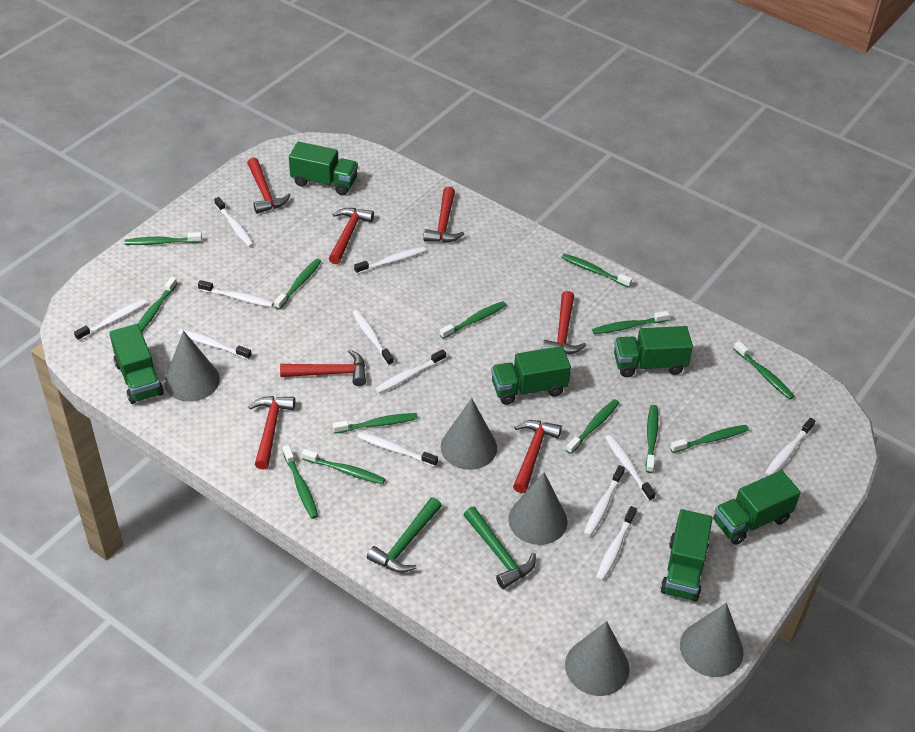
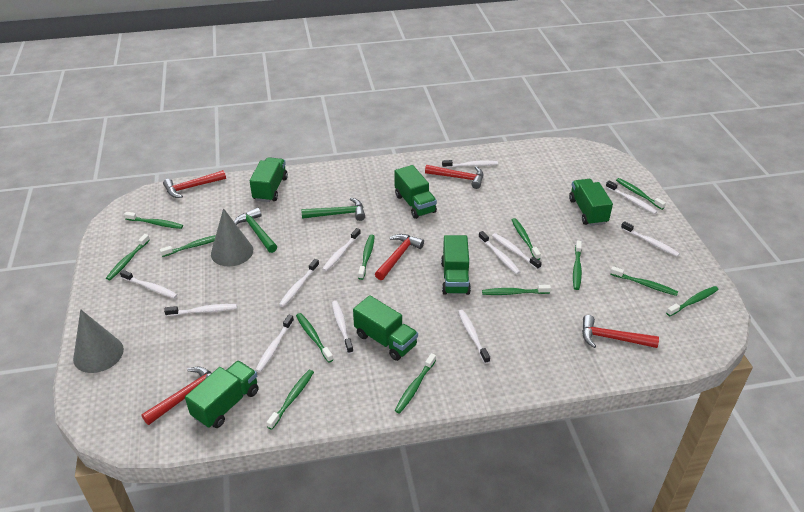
grey cone: [164,330,220,402] [441,398,497,470] [508,472,568,545] [565,621,629,696] [680,603,744,677] = 5 -> [73,309,124,373] [211,208,253,266] = 2
red hammer: [247,158,291,214] [248,396,295,469] [280,350,366,386] [329,208,374,264] [423,186,464,243] [513,420,562,493] [543,291,586,354] = 7 -> [141,367,212,425] [163,170,226,198] [375,234,424,280] [425,165,483,189] [582,315,659,348] = 5

